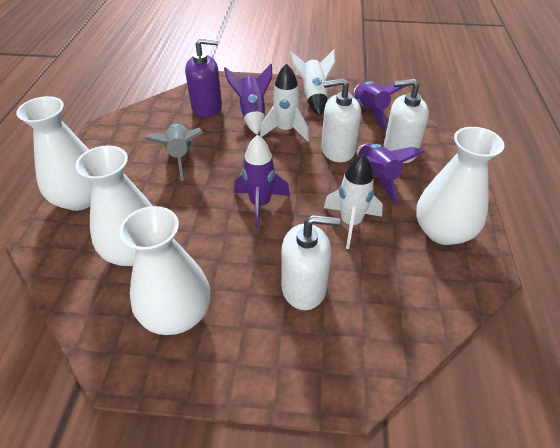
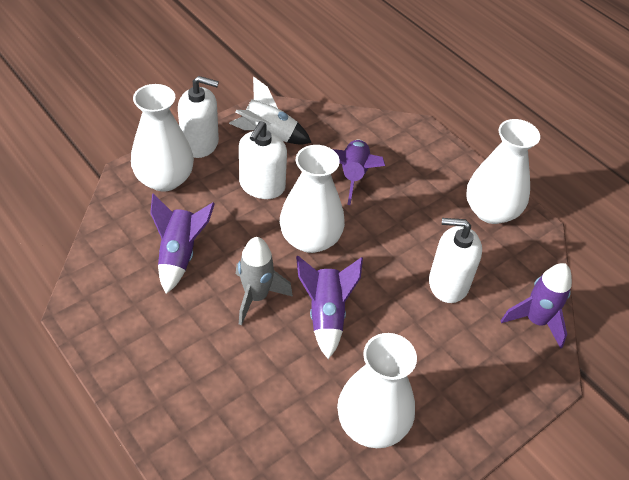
purple soap dispenser: [185,38,222,117] = 1 -> none = 0
white rocket: [260,63,309,142] [290,49,336,116] [324,154,383,249] = 3 -> [229,77,312,145] = 1

